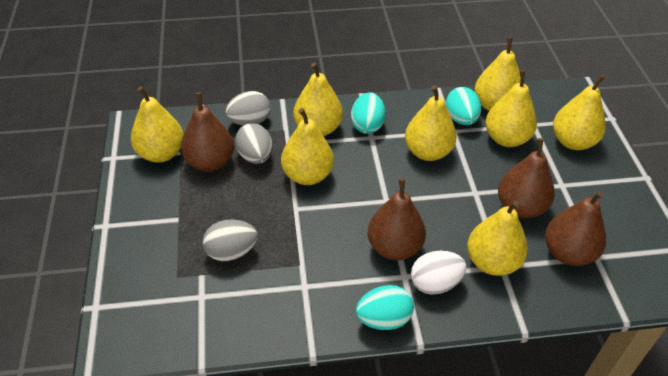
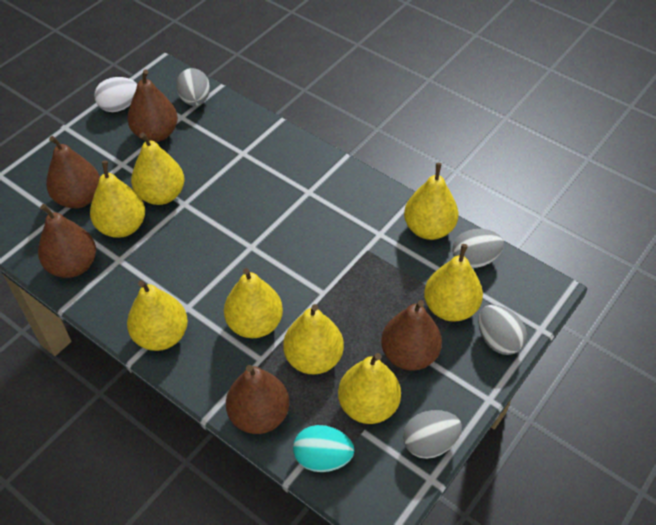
brown pear: [181,92,234,172] [368,178,426,260] [498,138,555,218] [545,191,606,266] = 4 -> [38,204,96,278] [46,136,100,208] [128,70,178,142] [226,365,289,434] [381,300,442,371] = 5
grey egg: [203,219,258,261] [225,91,270,126] [235,123,272,164] = 3 -> [176,68,210,106] [403,410,462,459] [452,229,504,268] [478,305,527,355] = 4
turquoise egg: [351,92,386,134] [356,285,414,330] [446,87,481,125] = 3 -> [293,425,354,472] = 1

